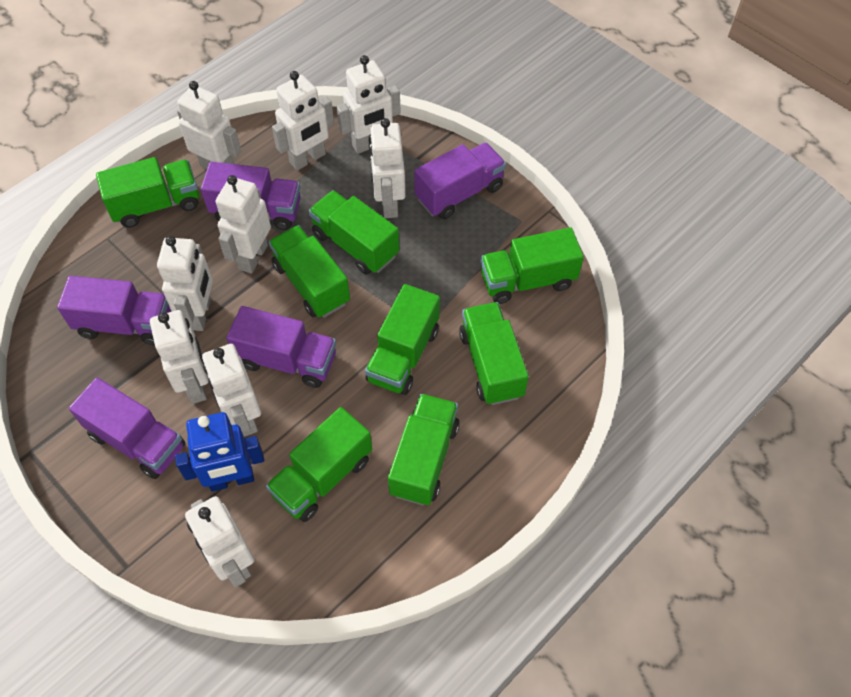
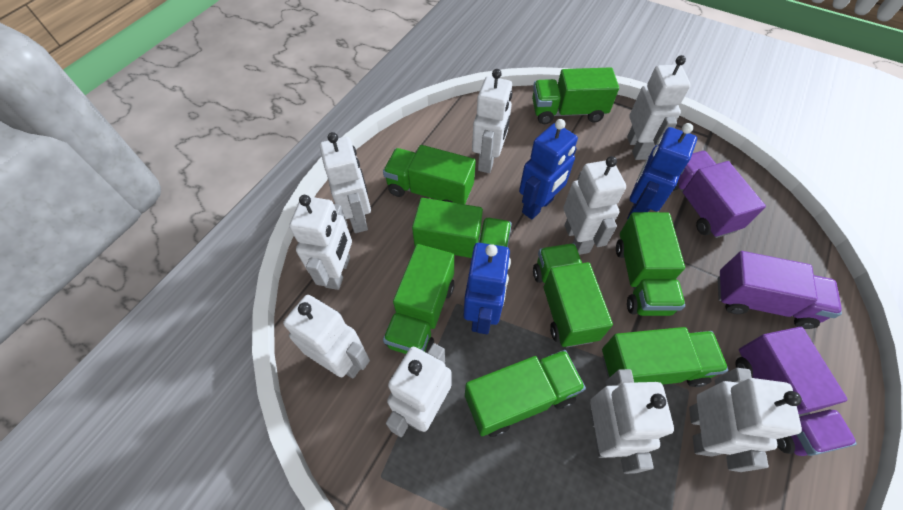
blue robot: [175,412,264,492] = 1 -> [464,243,511,334] [519,119,578,219] [627,123,697,220] = 3
purple truck: [57,276,171,345] [69,378,185,479] [201,162,301,230] [226,306,336,388] [414,143,506,219] = 5 -> [673,151,766,238] [718,251,842,329] [735,327,857,456] = 3

